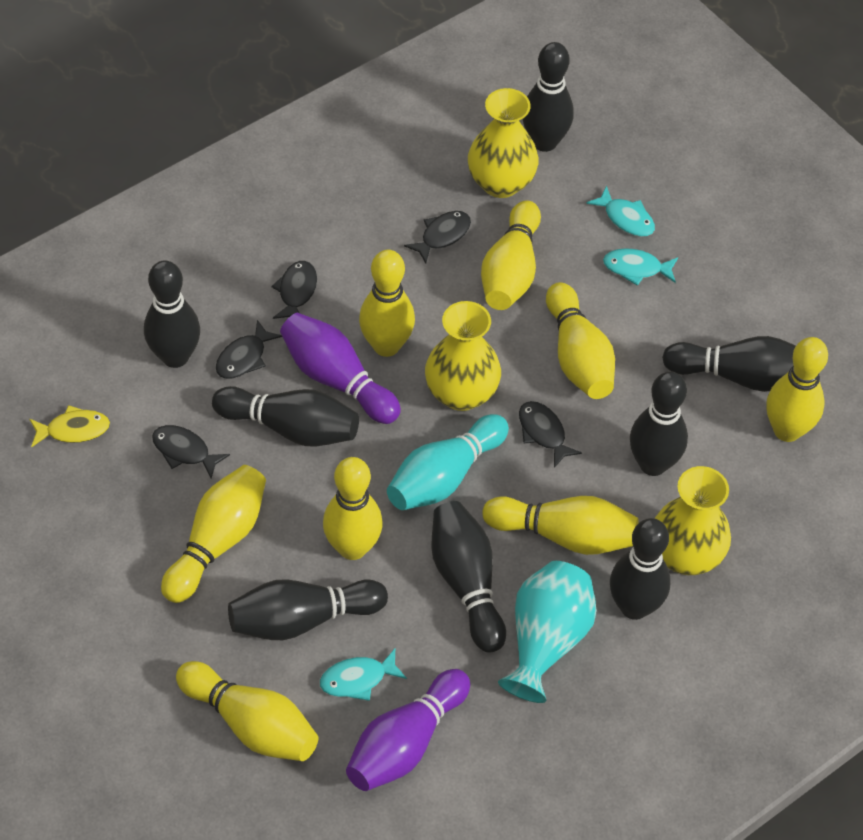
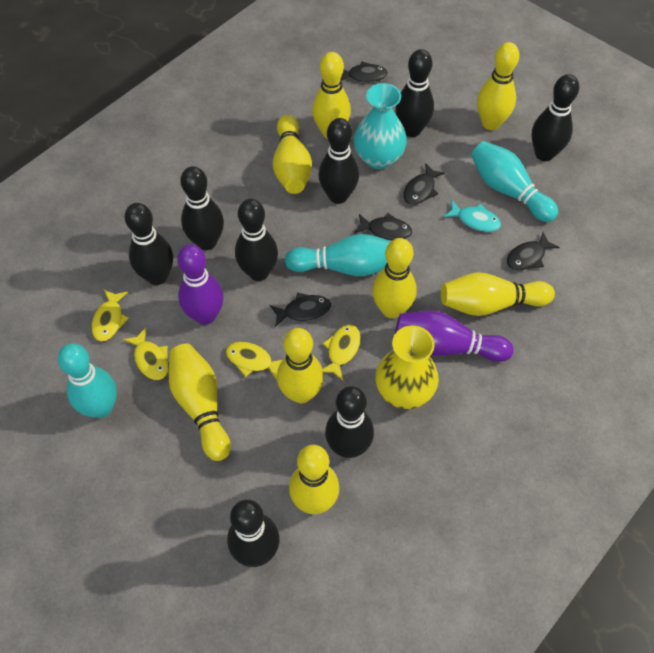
turquoise bowling pin: [387,414,509,510] = 1 -> [57,343,117,418] [285,234,391,276] [471,141,558,222] = 3
turquoise fish: [320,649,407,701] [586,186,655,237] [603,248,678,286] = 3 -> [443,200,501,232] = 1
yellow fish: [29,405,110,447] = 1 -> [91,289,129,342] [123,328,169,380] [226,342,282,380] [323,324,361,380] = 4
yellow vase: [425,301,501,411] [468,88,539,198] [654,466,731,575] = 3 -> [375,326,439,409] = 1

